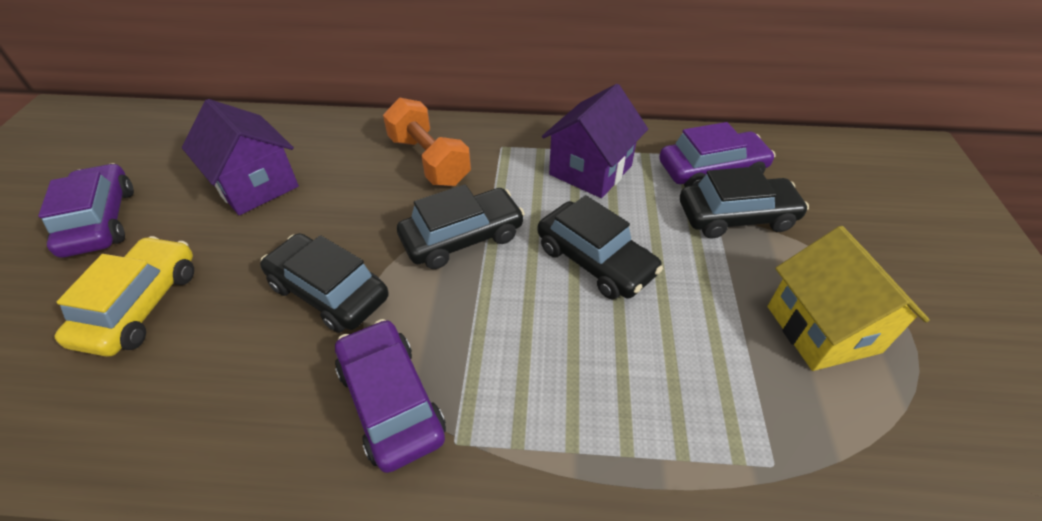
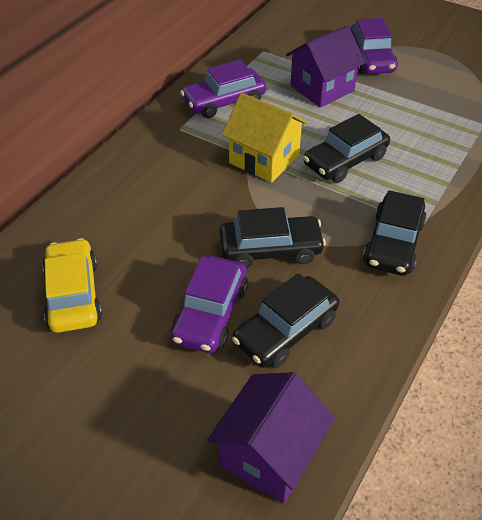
orange dumbbell: [383,98,471,186] = 1 -> none = 0

